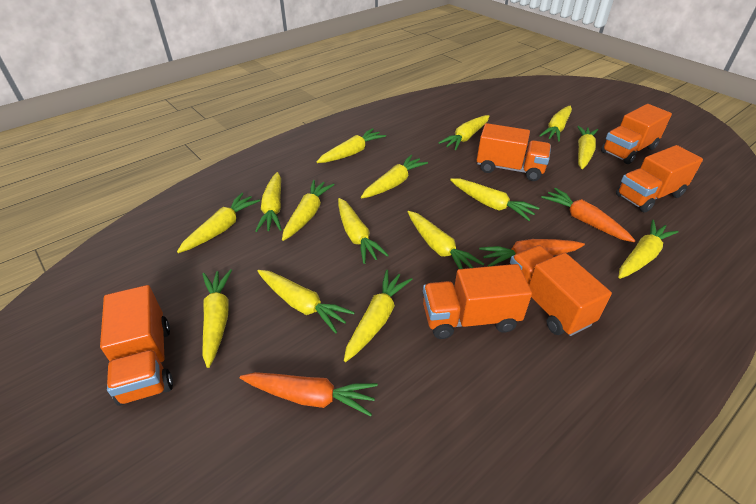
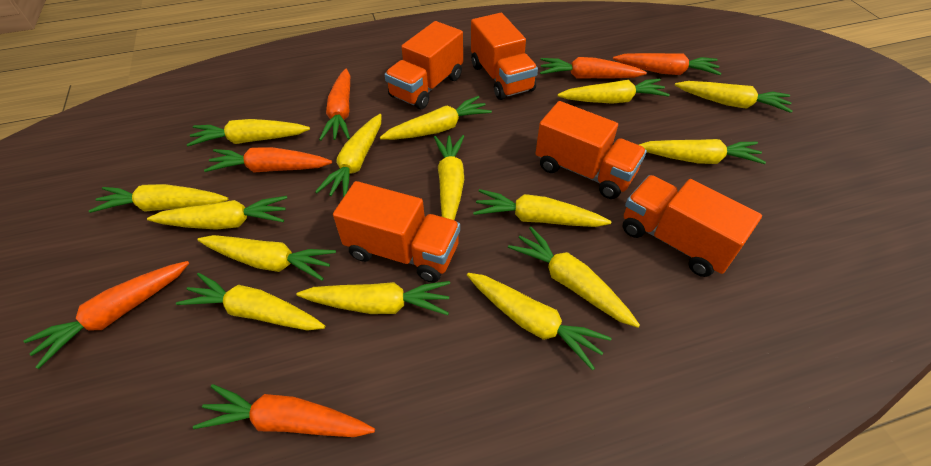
orange carrot: [240,372,378,416] [479,239,585,266] [541,188,636,242] = 3 -> [24,261,189,369] [193,384,375,437] [204,147,332,173] [319,69,350,141] [540,57,647,79] [613,53,721,75] = 6
orange truck: [100,285,173,406] [423,264,532,339] [477,123,551,181] [510,245,612,336] [601,104,672,164] [616,145,703,213] = 6 -> [333,181,460,283] [385,21,463,109] [471,13,538,100] [536,101,647,199] [623,175,762,277] = 5

